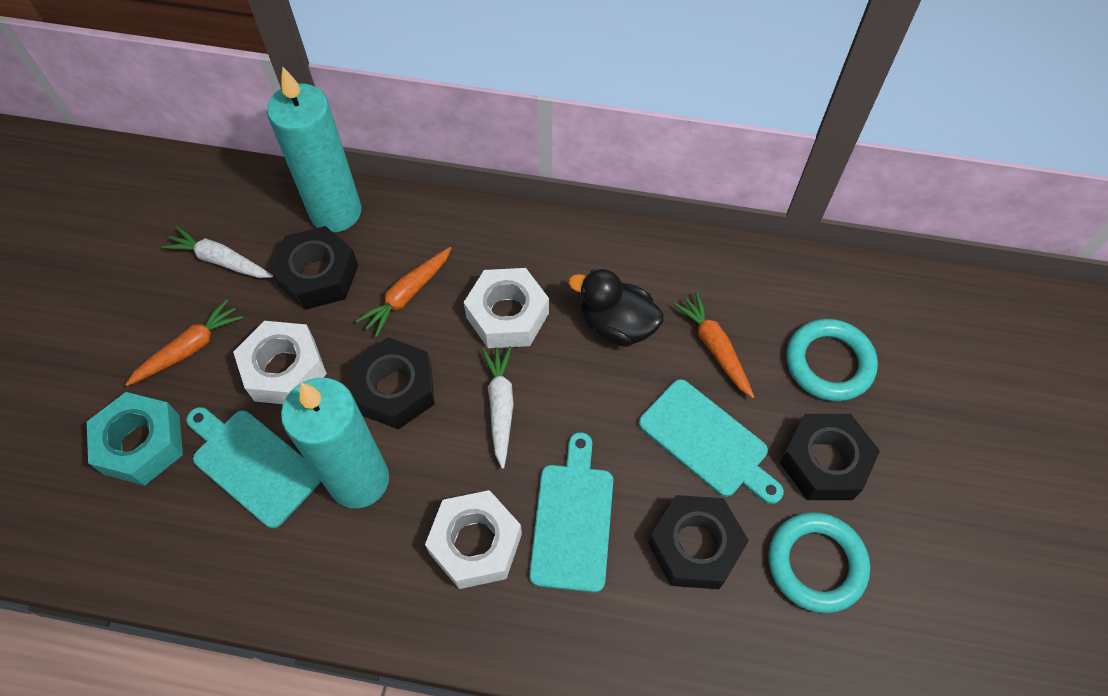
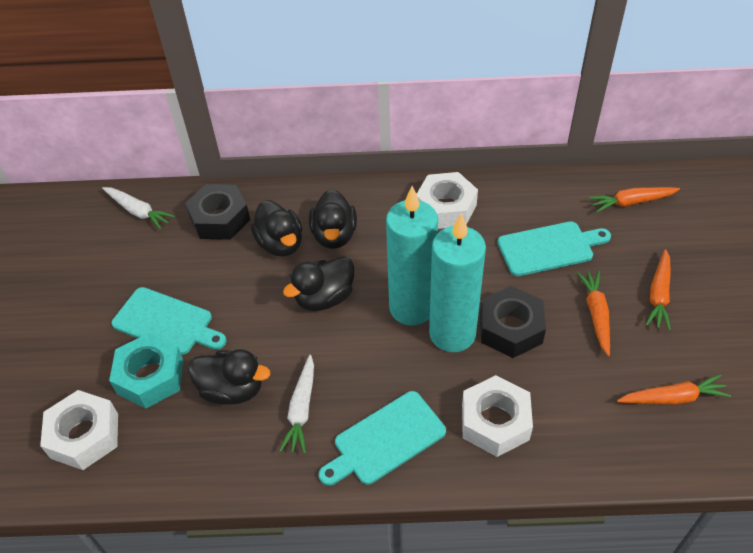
black duck: [568,269,664,347] = 1 -> [188,349,270,405] [251,200,302,257] [283,256,354,311] [309,189,357,249] = 4
black nut: [270,226,358,310] [351,337,435,430] [648,495,749,589] [779,414,880,500] = 4 -> [185,184,250,240] [480,286,546,358] = 2
orange carrot: [125,299,243,386] [356,247,451,337] [673,292,754,398] = 3 -> [577,271,610,356] [589,187,680,213] [617,374,731,405] [646,249,671,331] = 4
turquoise ring: [768,512,870,613] [786,319,878,401] = 2 -> none = 0

